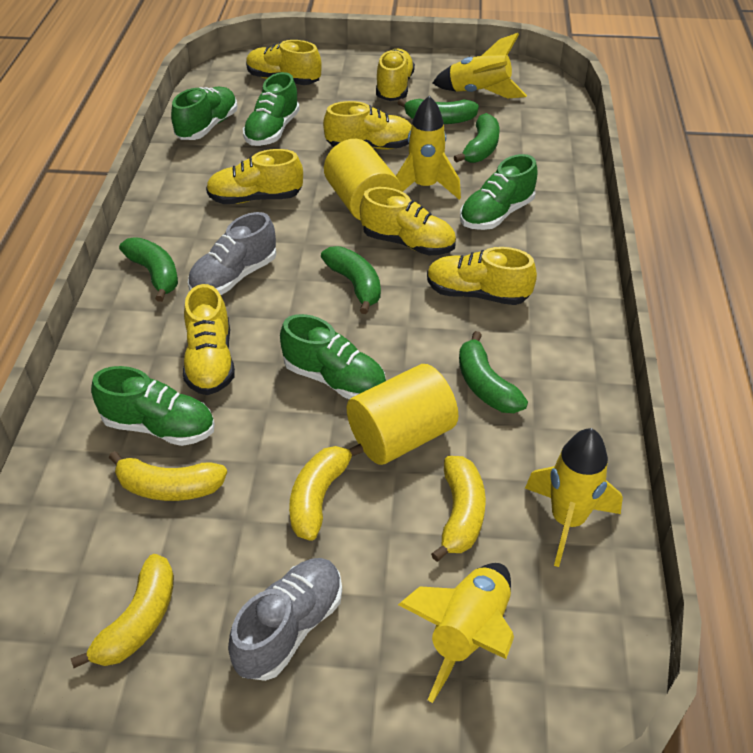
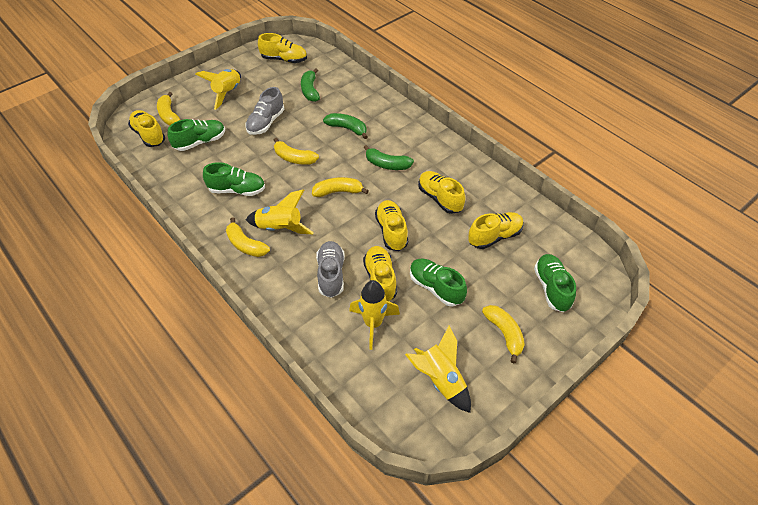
green banana: [119,237,178,302] [321,246,381,314] [398,99,479,124] [454,113,499,163] [459,331,528,413] = 5 -> [301,68,320,102] [323,113,368,139] [363,145,414,170] = 3
green shoe: [91,366,215,446] [171,87,238,140] [243,72,300,146] [280,314,386,400] [460,154,538,230] = 5 -> [167,119,225,151] [203,162,265,196] [410,258,467,306] [534,254,576,312] = 4
yellow banana: [71,554,174,668] [109,451,227,501] [289,444,364,541] [431,456,486,562] = 4 -> [157,92,180,126] [226,217,270,257] [274,138,319,165] [312,177,369,197] [482,305,525,364] = 5
yellow cylinder: [324,139,401,220] [347,364,458,465] = 2 -> none = 0
yellow shoe: [183,284,235,395] [206,149,303,204] [246,40,322,85] [323,101,412,150] [360,187,456,255] [376,49,415,101] [427,247,537,305] = 7 -> [128,110,165,147] [258,33,307,63] [363,246,397,301] [375,200,408,251] [418,171,465,214] [468,212,524,249] = 6

